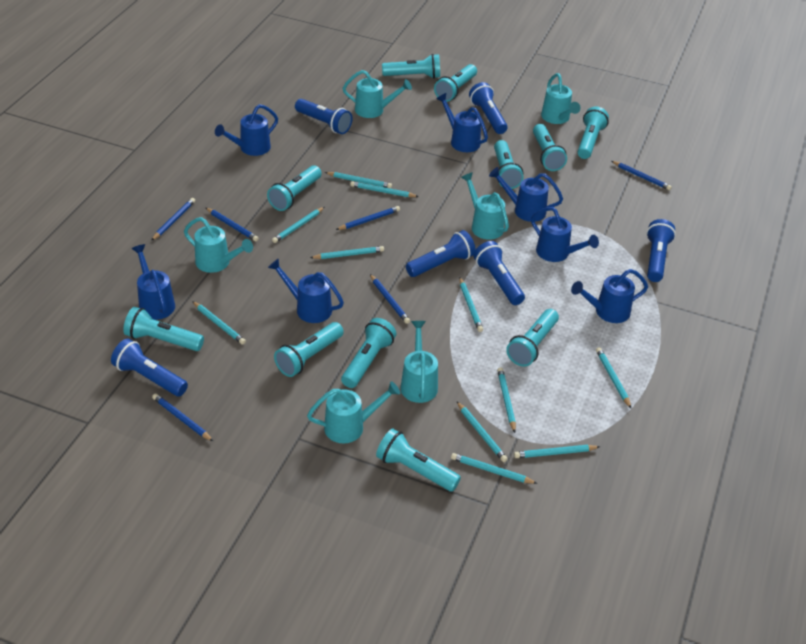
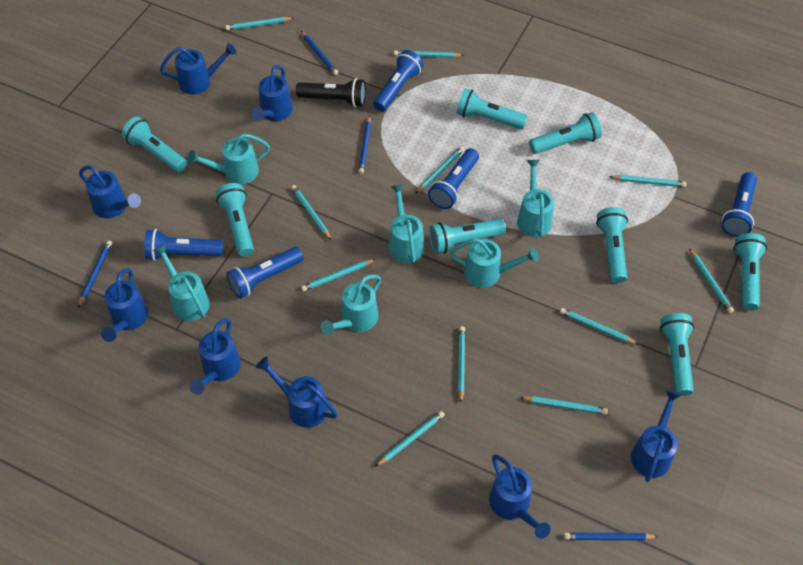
black flashlight: none = 0 -> [296,78,366,107] = 1
blue flashlight: [111,339,188,396] [295,99,352,134] [406,230,476,277] [469,82,508,134] [473,241,525,305] [646,219,676,282] = 6 -> [144,229,223,261] [227,247,304,299] [373,50,424,112] [428,148,479,209] [722,172,757,237] = 5
blue pencil: [151,198,195,241] [152,394,213,441] [206,208,259,242] [336,206,400,230] [370,274,410,324] [612,161,672,190] = 6 -> [78,240,112,308] [301,31,338,75] [358,115,371,174] [564,533,658,540] = 4
blue watering can: [131,244,175,320] [215,104,278,156] [268,258,344,323] [436,93,488,152] [489,167,563,222] [531,207,599,262] [571,269,648,323] = 7 -> [79,165,141,218] [101,268,148,342] [160,43,236,95] [189,318,241,395] [252,65,293,121] [256,356,338,428] [489,455,551,539] [631,389,681,482] = 8
turquoise flashlight: [123,307,204,351] [267,165,322,211] [274,322,344,377] [341,318,397,388] [376,428,461,492] [382,54,440,79] [434,64,477,102] [494,140,524,189] [506,309,559,367] [533,124,567,171] [577,107,609,159] = 11 -> [122,116,187,172] [216,183,254,256] [429,218,506,254] [456,88,528,129] [529,112,602,154] [596,207,628,283] [660,313,694,396] [734,233,767,310] = 8

